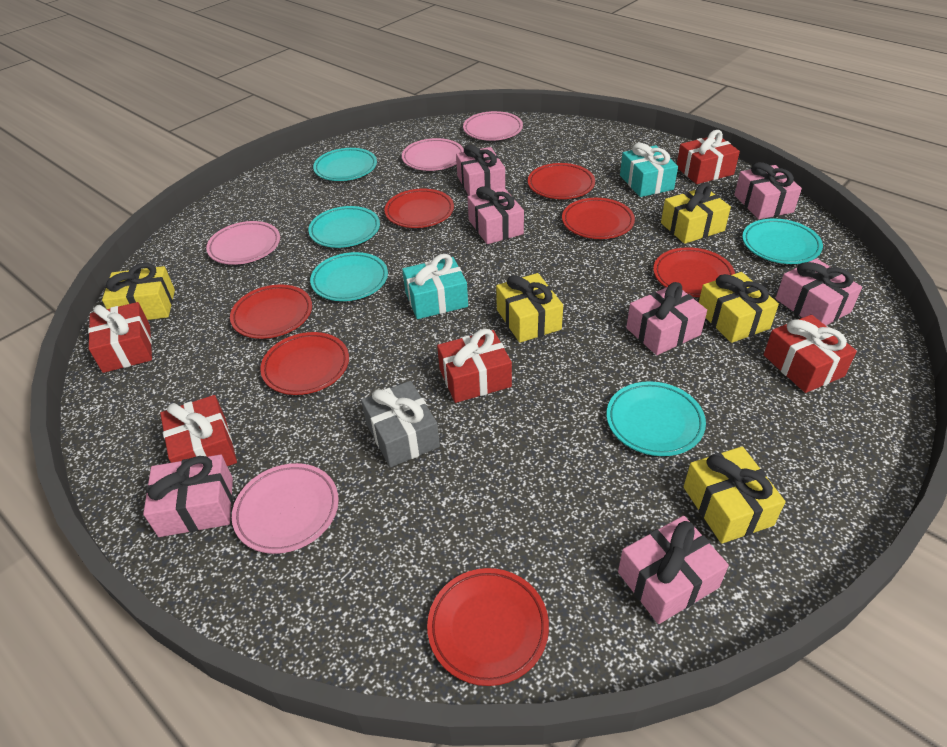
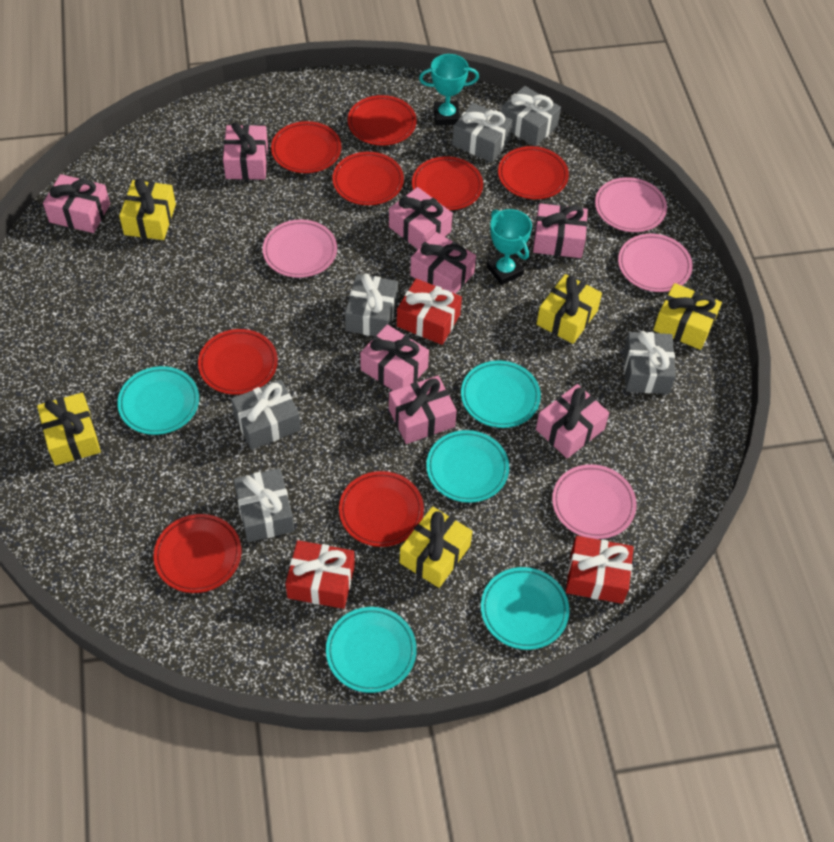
grey gift: [361,381,440,467] = 1 -> [231,380,301,450] [234,468,294,542] [345,273,398,336] [452,103,513,163] [501,86,561,146] [624,331,676,394] = 6
pink gift: [143,455,233,537] [456,144,505,196] [467,186,524,244] [618,516,729,624] [626,282,707,355] [734,162,802,219] [776,258,862,326] = 7 -> [43,174,110,233] [223,122,268,180] [360,324,429,391] [389,187,453,249] [389,376,457,444] [410,232,476,294] [533,203,588,258] [536,384,609,458] = 8
red gift: [88,302,152,373] [160,395,237,466] [437,329,512,403] [677,130,740,184] [764,315,857,393] = 5 -> [285,540,355,609] [397,279,462,345] [566,536,634,604] = 3
red plate: [230,284,312,339] [260,332,349,395] [385,189,454,228] [427,568,549,686] [528,163,595,199] [562,198,635,239] [653,247,735,297] = 7 -> [153,514,241,593] [198,329,278,395] [271,121,341,173] [332,152,404,205] [339,471,424,547] [348,95,417,146] [412,156,483,210] [498,146,569,199] = 8
turquoise gift: [402,254,468,319] [620,143,678,197] = 2 -> none = 0
turquoise trophy: none = 0 -> [419,54,479,125] [487,209,532,285] = 2

